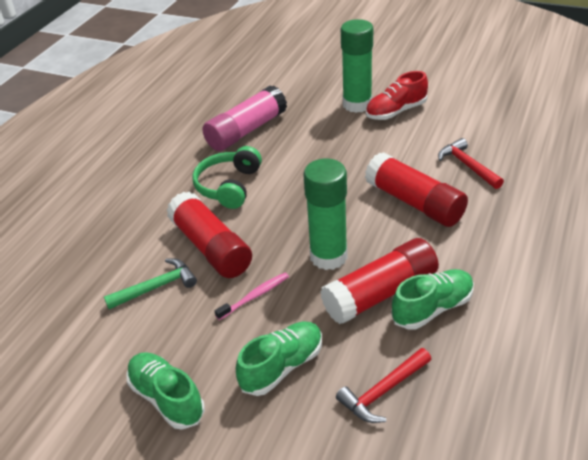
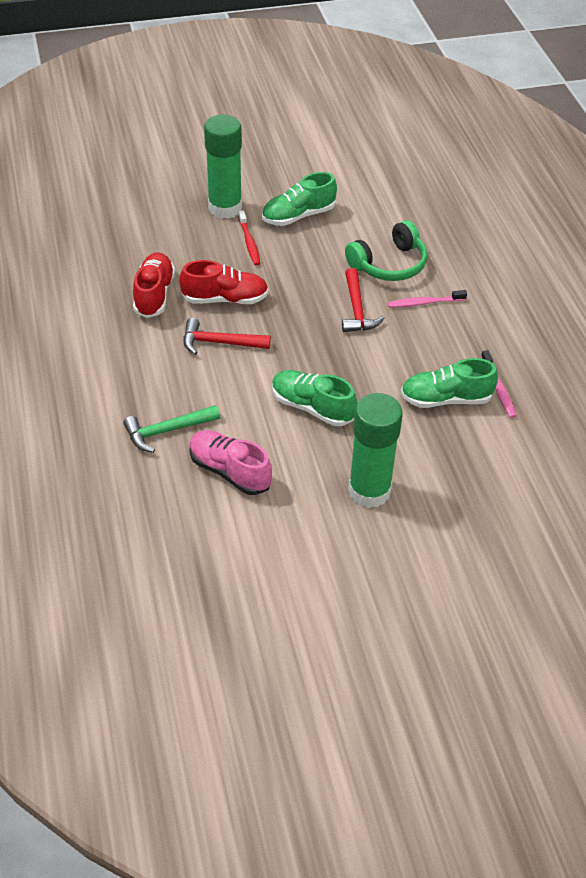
pink glue stick: [202,85,287,151] = 1 -> none = 0
pink shoe: none = 0 -> [190,430,272,495] = 1
pink toothbrush: [215,273,289,320] = 1 -> [387,290,467,308] [481,350,516,418] = 2
red glue stick: [166,191,252,278] [320,238,439,324] [365,152,468,227] = 3 -> none = 0
red shoe: [366,71,428,120] = 1 -> [133,252,175,318] [179,260,269,304] = 2
red toothbrush: none = 0 -> [238,211,260,266] = 1

